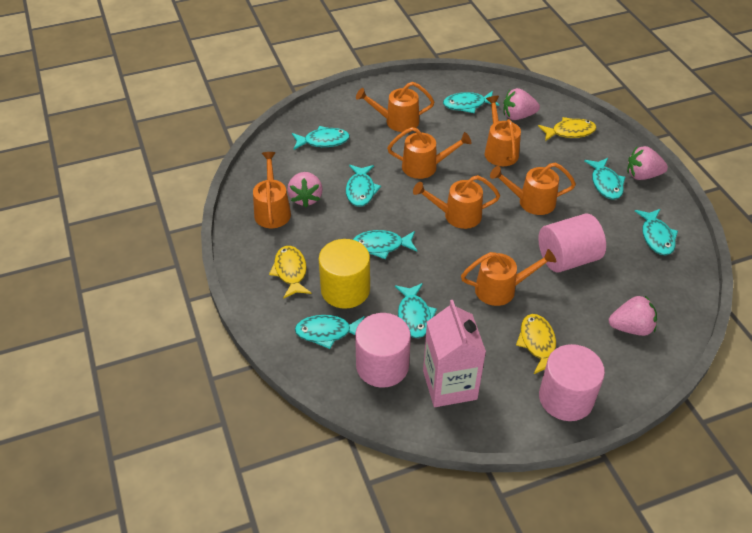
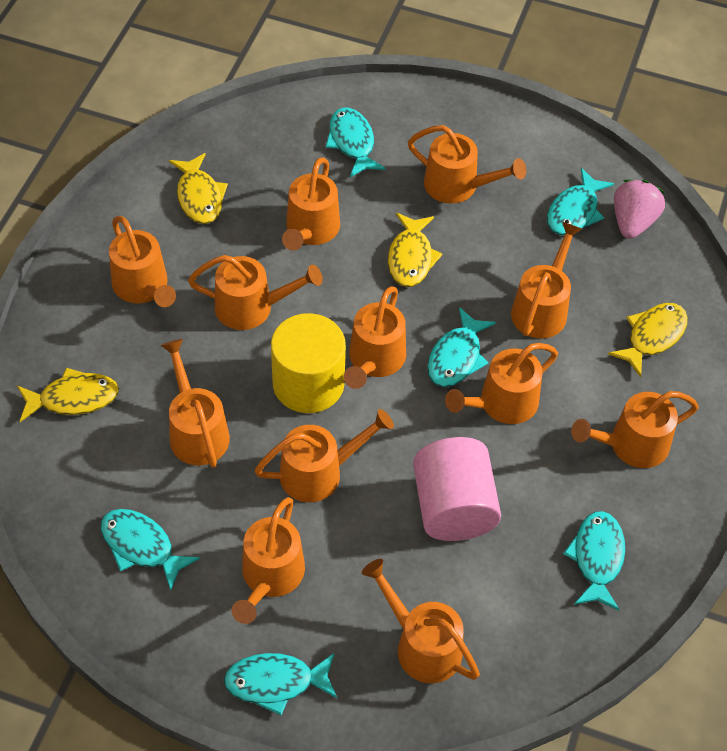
orange watering can: [253,152,291,228] [356,82,434,132] [387,127,472,179] [413,175,500,229] [461,249,556,306] [485,96,521,166] [490,163,576,215] = 7 -> [109,216,176,307] [161,339,230,468] [188,255,323,330] [232,497,305,624] [255,409,394,502] [282,157,340,251] [344,286,406,389] [362,559,480,683] [408,125,526,203] [445,343,558,424] [511,222,582,339] [571,391,699,468] = 12
pink carton: [423,300,486,407] = 1 -> none = 0
pink cylinder: [355,313,411,388] [538,213,606,273] [539,344,605,421] = 3 -> [413,437,501,541] = 1
pink strawberry: [287,172,323,207] [503,88,540,120] [609,296,657,336] [627,146,668,180] = 4 -> [614,180,665,239] = 1
turquoise fish: [292,126,350,150] [295,315,365,349] [346,165,381,207] [353,230,417,259] [395,283,437,338] [443,91,499,113] [584,158,625,200] [635,209,678,255] = 8 -> [101,509,200,591] [224,653,337,715] [326,108,386,177] [427,307,496,387] [547,168,614,235] [563,511,625,611] = 6
yellow fish: [269,246,312,299] [516,314,556,374] [538,117,596,141] = 3 -> [17,368,119,422] [169,153,228,224] [388,213,442,287] [608,303,688,377] = 4

